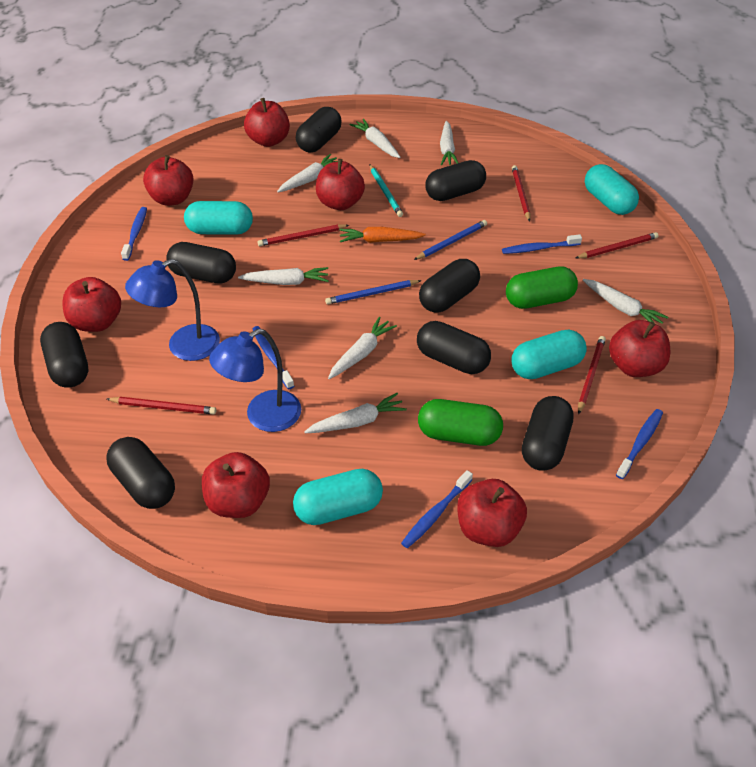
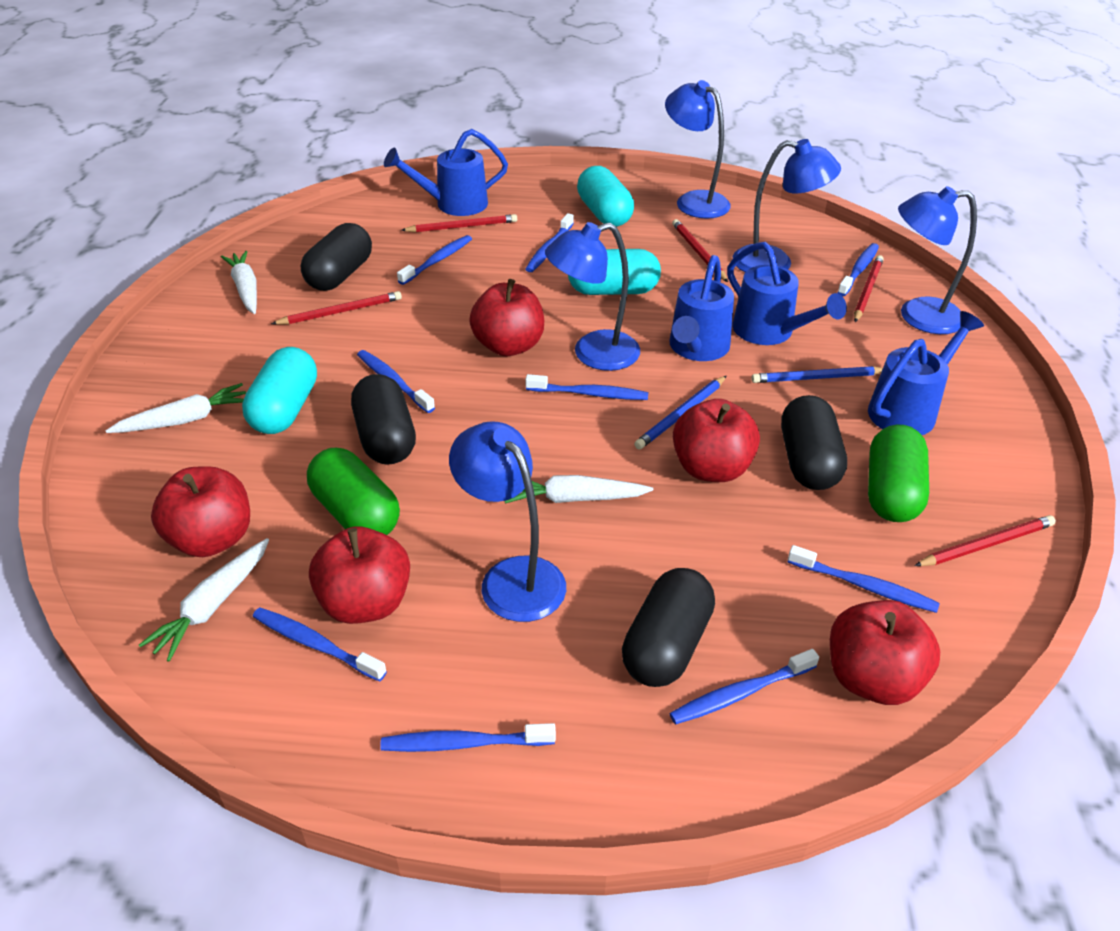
black capsule: [40,322,89,388] [106,437,175,509] [166,242,236,284] [296,107,342,152] [417,321,491,374] [419,259,480,313] [425,160,486,201] [522,396,574,471] = 8 -> [301,223,372,291] [351,374,416,465] [622,568,715,687] [781,395,847,490] = 4
blue lamp: [125,259,220,361] [209,329,301,432] = 2 -> [449,421,566,622] [545,222,640,371] [665,80,731,219] [733,139,841,272] [898,186,977,334] = 5
blue toothbrush: [121,207,147,261] [253,326,294,389] [401,470,473,548] [502,234,582,254] [616,409,663,479] = 5 -> [253,608,387,681] [357,350,435,413] [380,723,556,752] [397,235,472,285] [525,213,574,272] [525,374,648,400] [669,649,819,725] [788,545,940,613] [837,243,879,296] = 9
blue watering can: none = 0 -> [384,129,508,216] [669,255,734,361] [727,242,847,345] [868,311,984,435] = 4
orange carrot: [340,227,426,243] = 1 -> none = 0
red apple: [62,277,121,332] [143,155,193,206] [202,452,270,518] [244,98,290,147] [316,159,365,210] [457,479,527,547] [609,320,670,377] = 7 -> [151,466,250,557] [309,526,410,624] [469,279,544,356] [673,399,760,482] [830,600,940,705] = 5
turquoise capsule: [184,201,253,235] [293,469,383,525] [511,330,587,379] [585,164,639,215] = 4 -> [242,347,317,434] [568,249,661,295] [577,166,634,226] = 3
turquoise pencil: [370,165,403,217] = 1 -> none = 0
white carrot: [238,267,329,285] [277,154,337,193] [304,393,407,433] [328,317,397,379] [349,119,400,158] [440,121,458,165] [583,279,668,324] = 7 -> [106,383,246,433] [139,538,269,662] [221,251,257,314] [505,475,653,504] = 4

